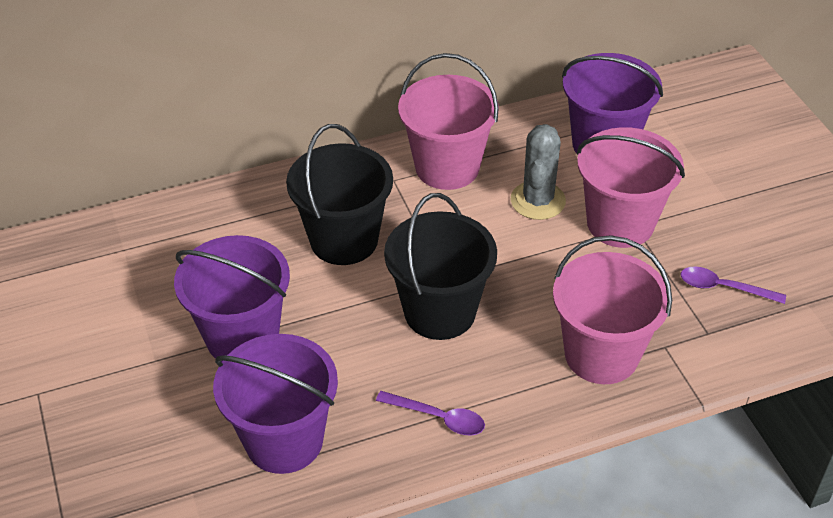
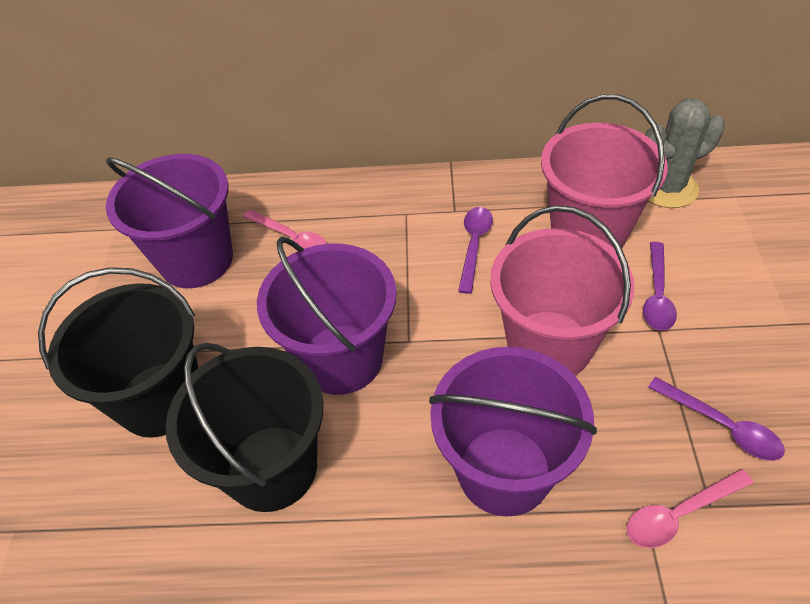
pink bucket: [398,53,499,190] [553,235,672,384] [577,127,685,248] = 3 -> [490,205,634,376] [541,94,668,248] = 2
pink spoon: none = 0 -> [243,209,327,250] [627,469,753,548] = 2
purple spoon: [376,391,485,435] [680,267,786,304] = 2 -> [458,207,493,294] [643,242,677,331] [648,377,785,461] = 3

